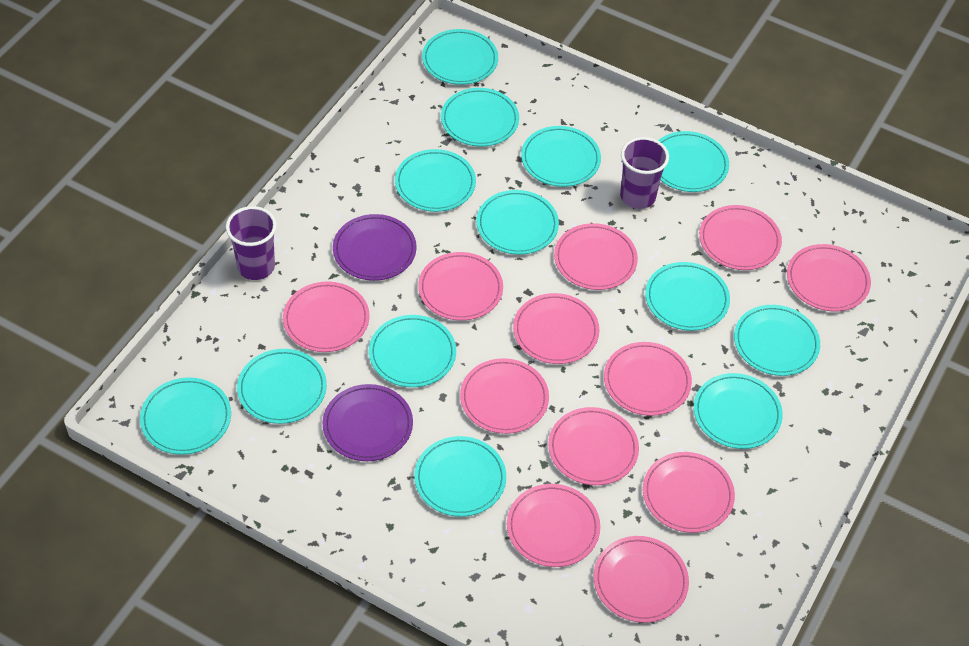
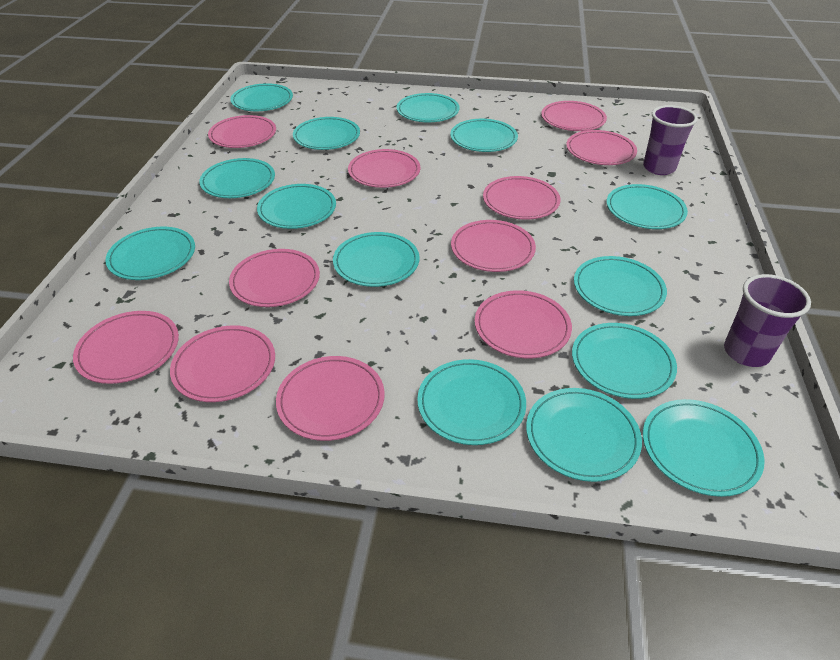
pink plate: [283,281,370,352] [418,252,503,321] [460,358,549,434] [507,484,600,567] [513,293,599,364] [548,407,639,485] [554,223,638,290] [594,536,689,623] [604,342,692,416] [643,452,735,533] [699,205,782,270] [787,244,871,312] = 12 -> [73,311,179,384] [170,325,275,402] [208,115,276,148] [229,249,320,307] [276,356,385,441] [348,149,420,188] [451,220,536,272] [475,290,572,358] [483,176,560,220] [541,101,607,131] [566,130,637,165] = 11
purple plate: [323,384,413,461] [333,214,417,281] = 2 -> none = 0
turquoise plate: [140,378,231,455] [237,349,327,424] [369,315,456,387] [395,149,476,212] [414,436,506,517] [422,29,498,85] [441,88,519,147] [476,190,559,255] [521,126,601,187] [645,262,730,331] [658,131,729,192] [694,373,783,449] [734,305,820,376] = 13 -> [105,227,195,280] [199,158,275,198] [230,83,293,111] [257,184,336,229] [293,117,360,150] [333,232,419,287] [397,93,460,122] [417,359,526,445] [450,119,518,152] [526,388,642,482] [572,323,677,399] [574,256,667,316] [607,184,688,229] [643,399,765,497] = 14

